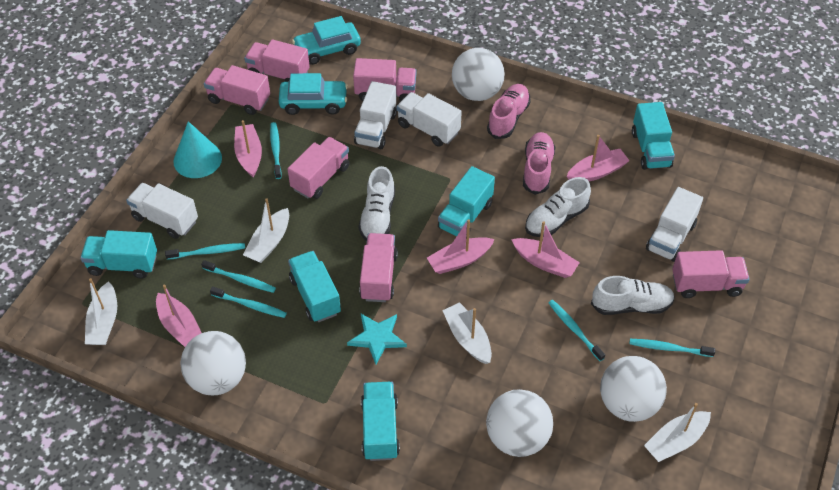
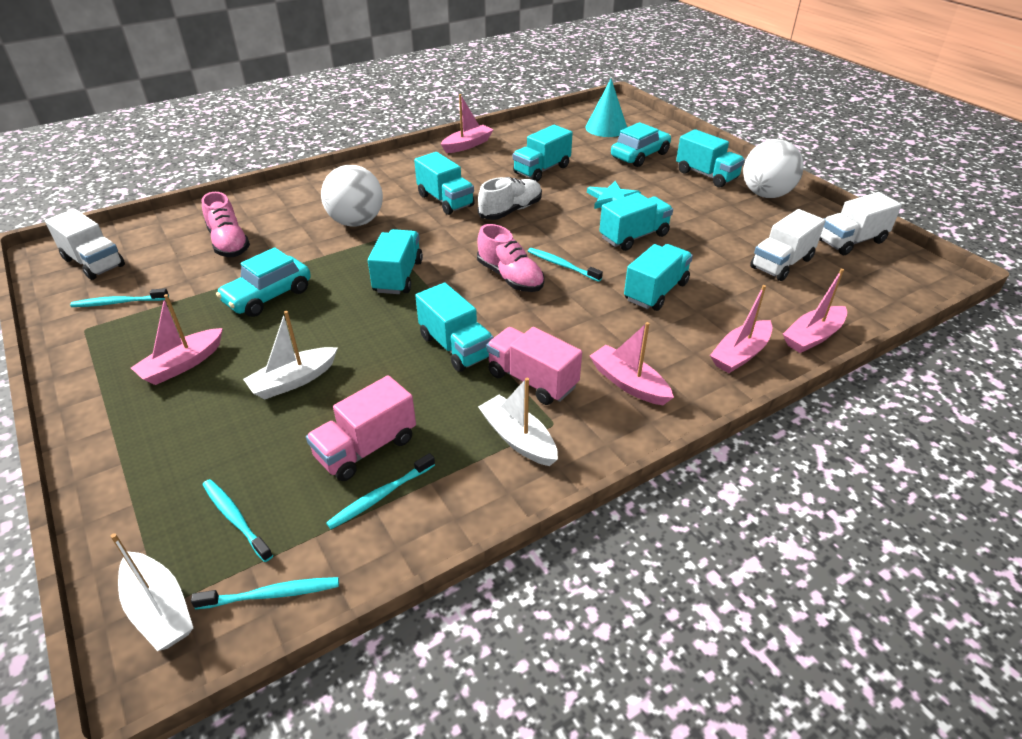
pink truck: [204,65,270,115] [244,39,310,82] [288,137,350,199] [353,58,417,101] [359,233,398,302] [672,250,750,298] = 6 -> [306,375,416,481] [486,327,582,405] = 2
turquoise toothbrush: [165,243,245,260] [201,260,276,293] [210,287,287,318] [270,122,282,179] [548,300,605,361] [630,339,715,357] = 6 -> [70,288,169,307] [191,577,339,609] [203,479,273,562] [326,453,435,529] [528,248,603,282] = 5
turquoise truck: [80,230,157,279] [288,251,341,322] [361,382,400,461] [438,166,495,236] [632,102,675,170] = 5 -> [368,229,423,294] [414,152,475,215] [415,283,494,372] [513,125,573,182] [599,193,673,251] [624,244,693,311] [676,129,745,188] = 7
white ball: [180,331,246,395] [452,48,505,101] [486,389,553,457] [600,356,667,422] = 4 -> [321,165,383,227] [743,139,804,198] = 2
white boat: [85,278,117,345] [243,198,289,263] [442,302,492,364] [644,403,711,462] = 4 -> [111,533,193,651] [243,311,338,399] [478,378,558,466] = 3
white shoe: [359,166,395,241] [525,177,591,237] [591,276,675,315] = 3 -> [478,177,542,220] = 1
white truck: [126,183,198,239] [354,81,397,149] [396,92,462,147] [646,187,703,262] = 4 -> [45,209,125,280] [750,209,825,281] [819,192,902,255] = 3

